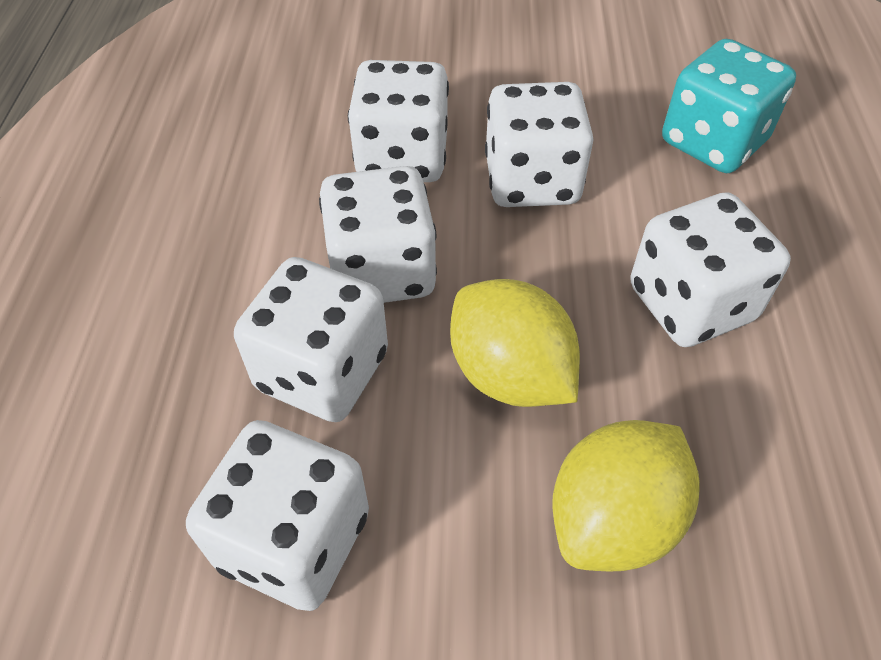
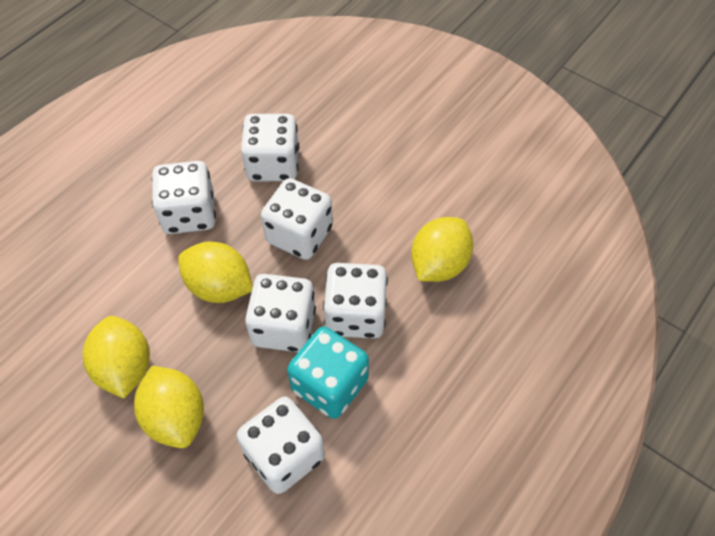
yellow lemon: [450,279,580,407] [552,420,700,571] = 2 -> [83,316,150,399] [134,366,204,448] [178,241,253,303] [411,217,473,282] = 4

